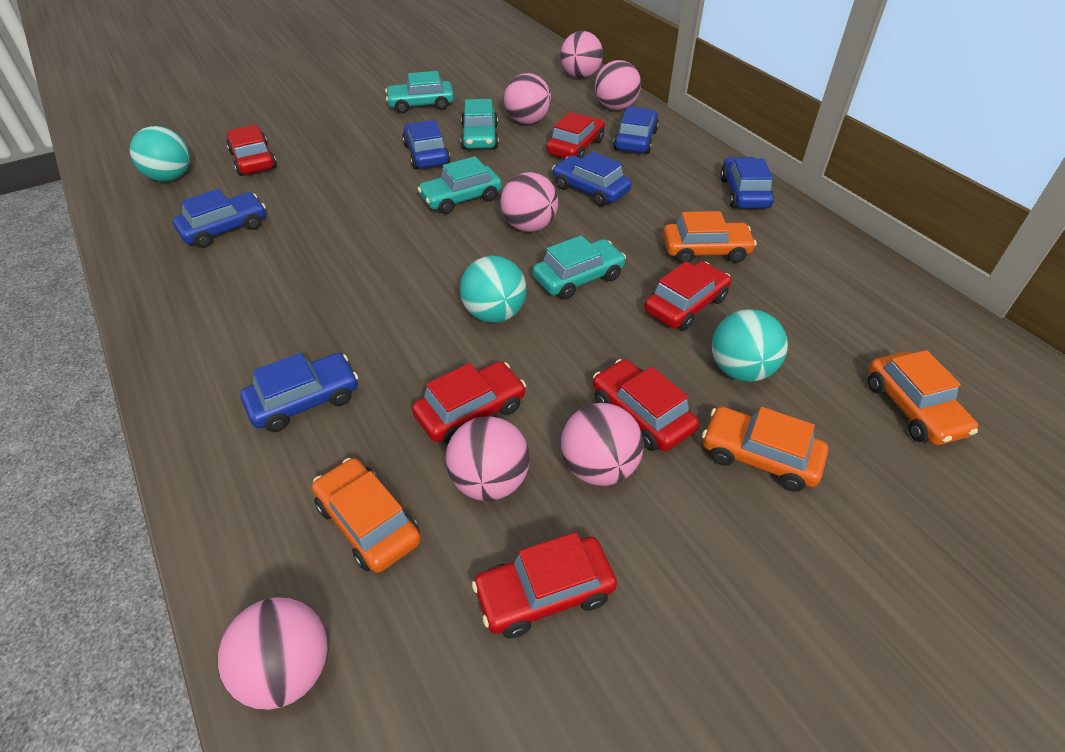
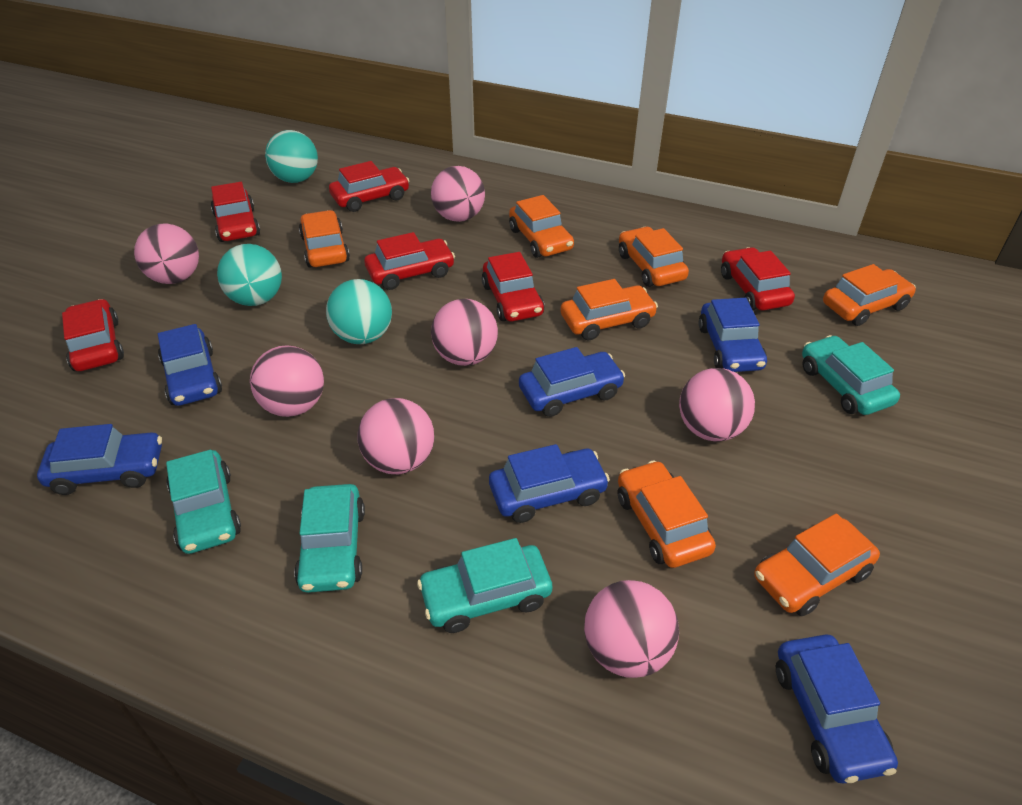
orange car: [312,458,421,573] [663,211,757,264] [702,406,828,492] [868,350,978,445] = 4 -> [299,210,350,267] [509,195,574,258] [561,279,658,340] [618,460,716,568] [619,227,689,287] [754,513,880,616] [823,264,916,326] = 7

